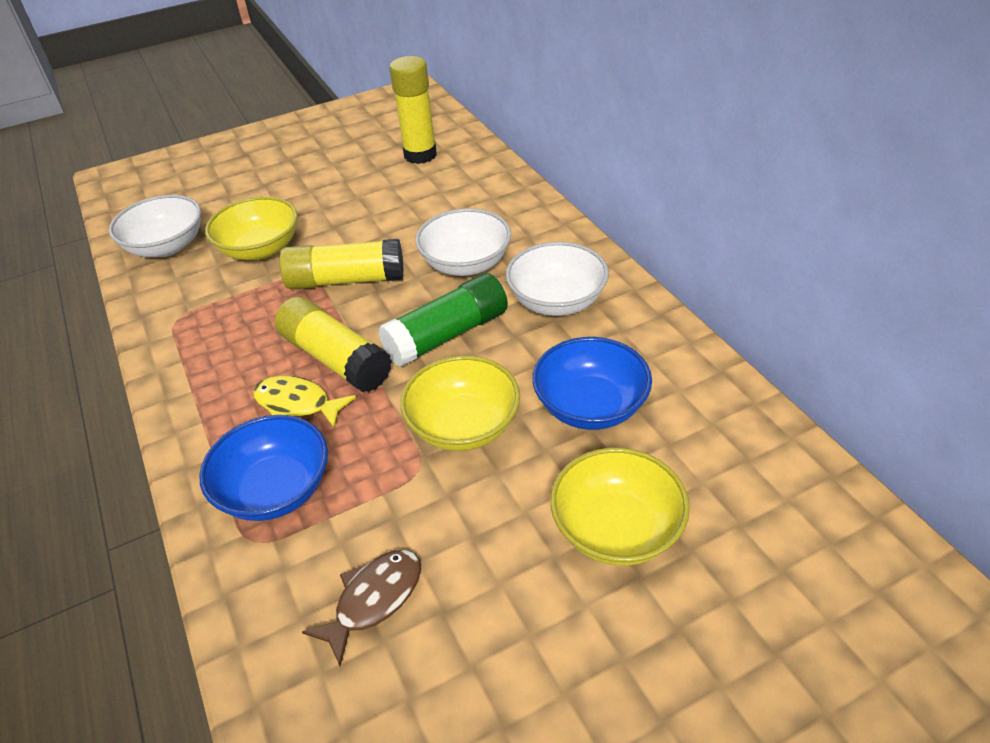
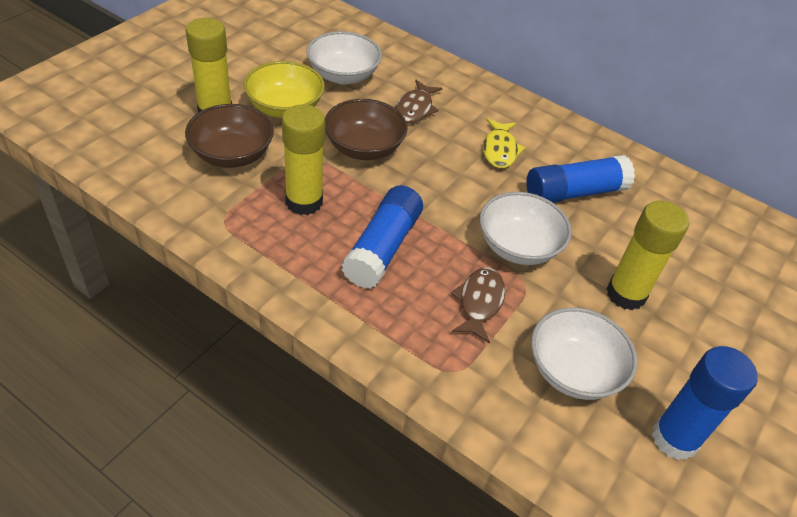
blue bowl: [199,415,328,521] [532,337,652,430] = 2 -> none = 0
blue glue stick: none = 0 -> [341,185,423,289] [526,155,635,203] [652,346,758,460] = 3
brown bowl: none = 0 -> [185,104,274,168] [325,99,408,160] = 2
brown fish: [302,550,421,666] = 1 -> [395,80,442,124] [451,267,505,344] = 2
green glue stick: [378,273,508,368] = 1 -> none = 0
yellow bowl: [205,196,298,260] [400,356,520,451] [550,448,690,566] = 3 -> [244,61,325,118] = 1

